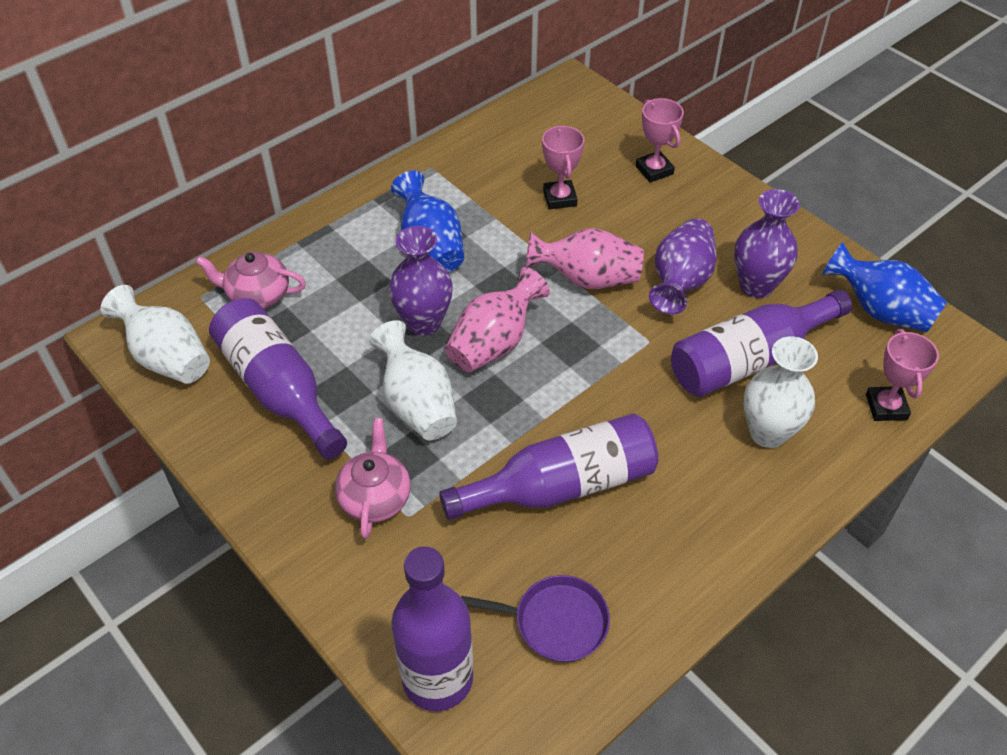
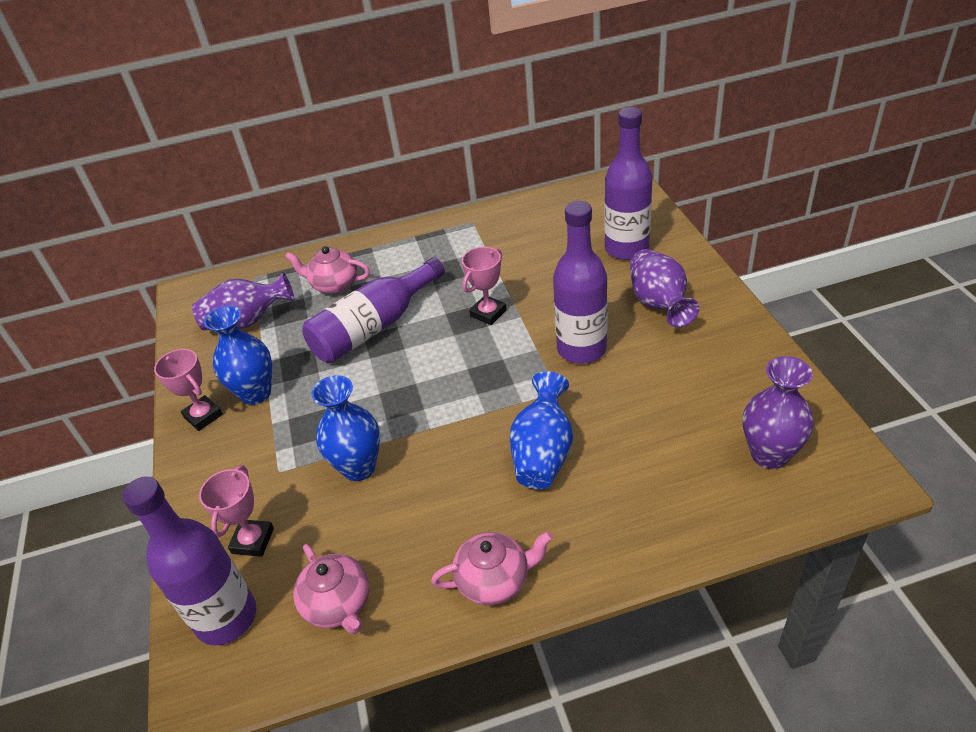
blue vase: [391,170,464,272] [822,242,947,332] = 2 -> [204,306,272,405] [311,375,380,481] [510,371,573,489] = 3
pink teapot: [195,252,306,309] [335,418,410,539] = 2 -> [285,246,370,294] [293,544,370,634] [431,531,553,605] = 3
pink vase: [445,267,550,372] [526,228,644,289] = 2 -> none = 0
purple pan: [461,575,610,662] = 1 -> none = 0
white vase: [100,285,210,384] [369,320,457,440] [743,336,818,448] = 3 -> none = 0

